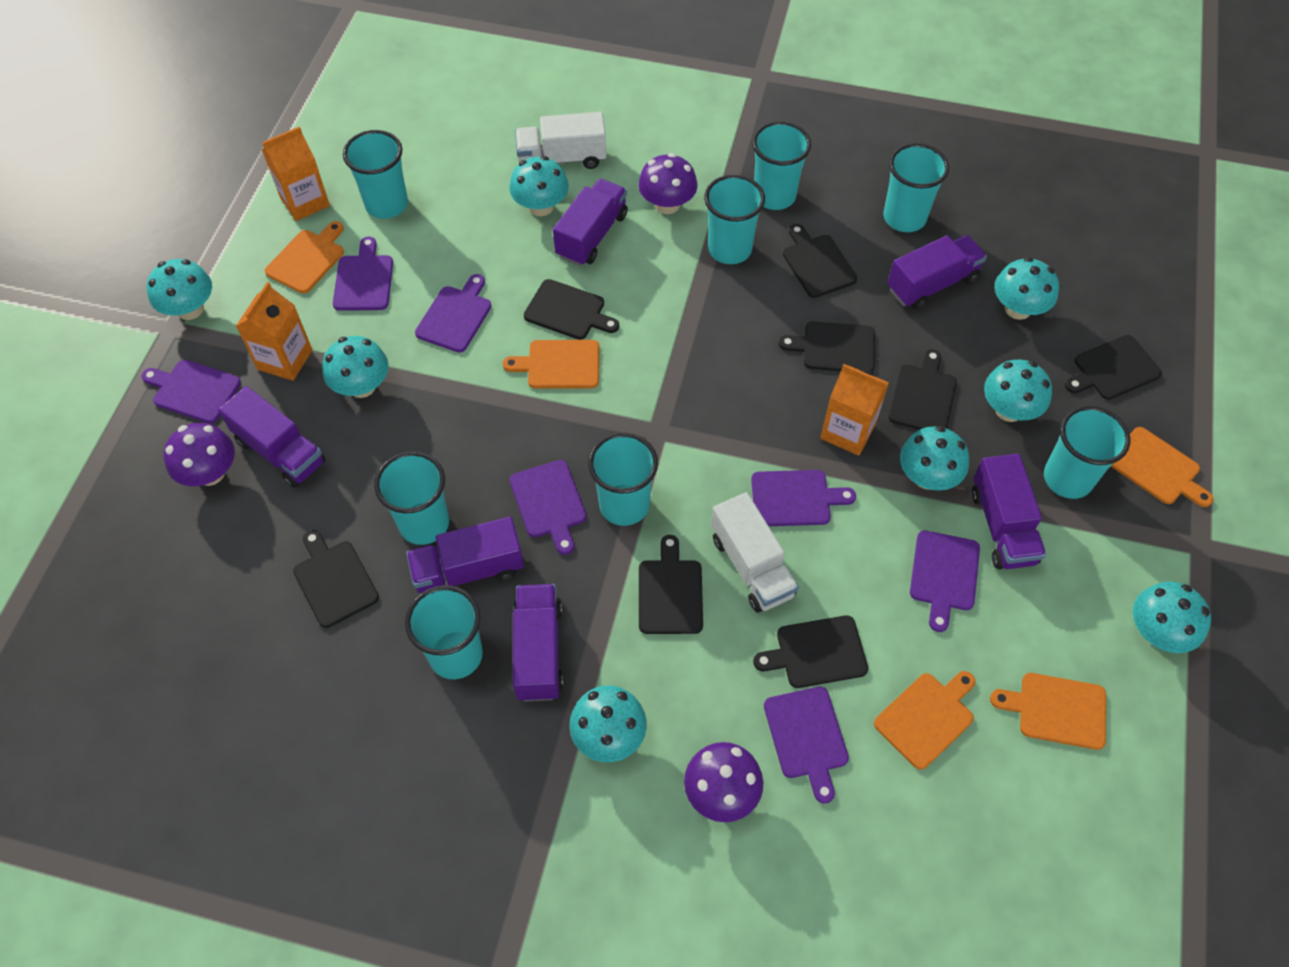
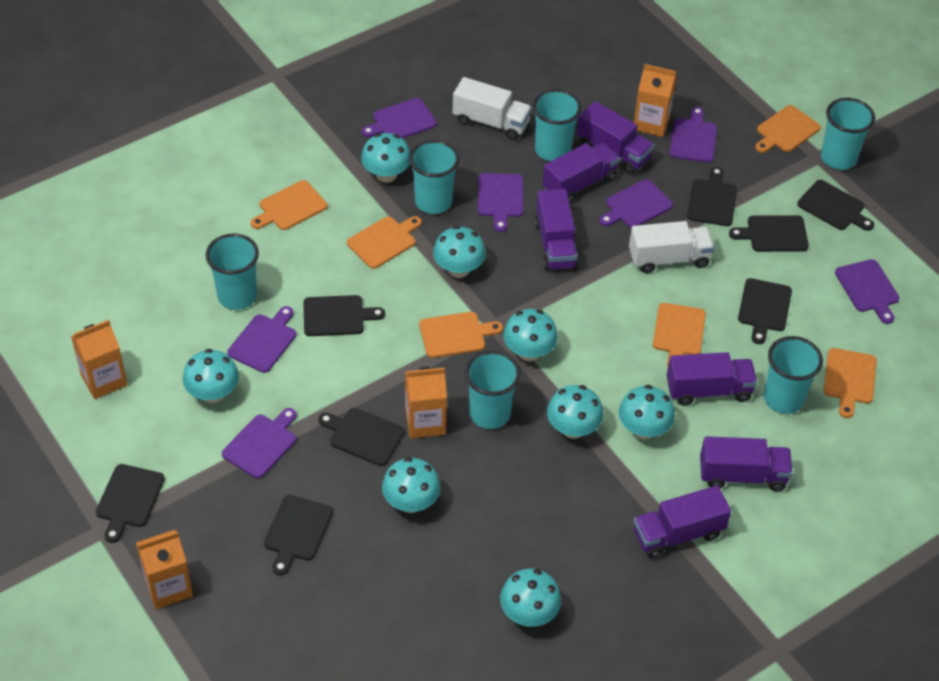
orange carton: [236,282,313,381] [262,127,330,221] [820,364,889,456] = 3 -> [71,320,128,399] [136,530,193,609] [405,367,447,438] [634,64,677,137] = 4
orange cutting board: [265,221,344,294] [503,340,599,389] [874,671,975,770] [990,673,1106,750] [1111,427,1213,507] = 5 -> [251,180,327,230] [347,216,422,269] [419,312,503,358] [653,303,706,366] [755,105,821,153] [824,348,877,418] = 6
purple mushroom: [163,423,235,486] [638,153,697,214] [684,742,763,822] = 3 -> none = 0
turquoise cup: [343,130,408,219] [374,451,449,545] [405,585,483,679] [588,433,658,526] [704,175,765,264] [752,121,811,210] [883,143,949,232] [1044,406,1130,499] = 8 -> [205,233,259,310] [409,140,459,214] [465,351,520,429] [533,89,581,161] [764,336,823,414] [821,98,875,170] = 6

